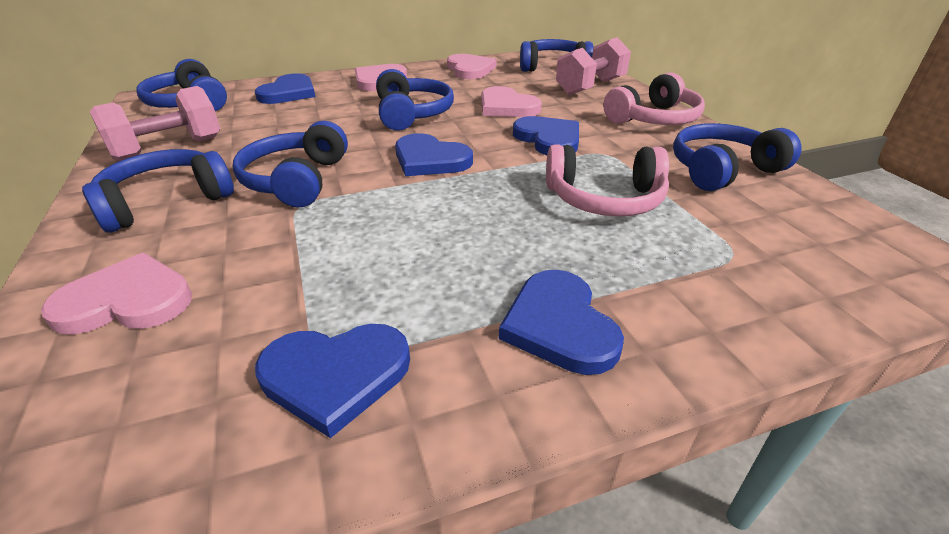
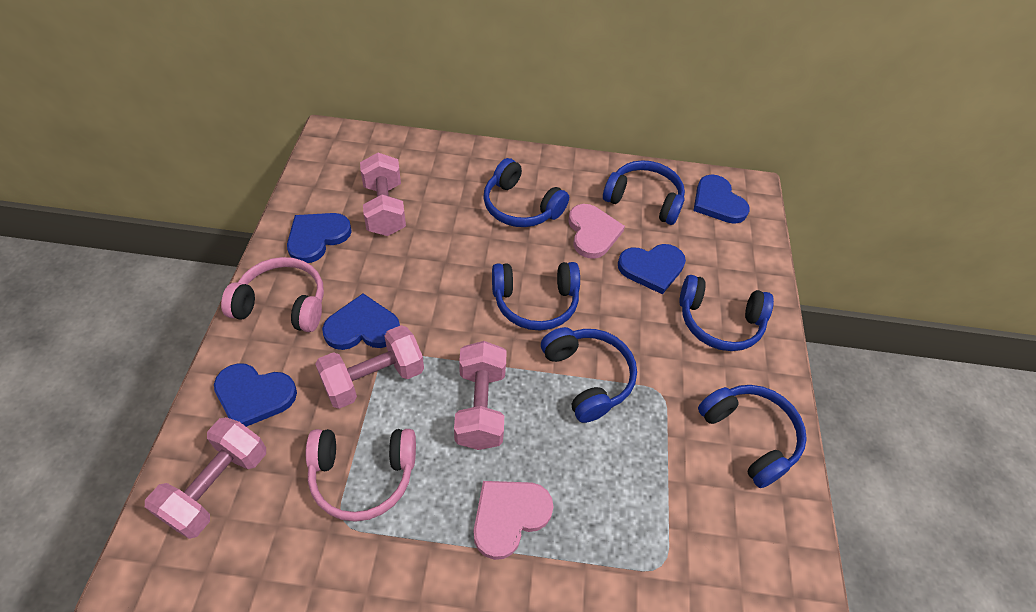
pink dumbbell: [90,86,220,161] [556,37,631,96] = 2 -> [145,417,266,539] [315,325,424,409] [360,153,406,236] [454,341,507,450] = 4
pink heart: [41,253,192,335] [355,64,407,91] [447,54,497,79] [481,86,542,117] = 4 -> [474,481,554,560] [568,204,625,259] = 2

